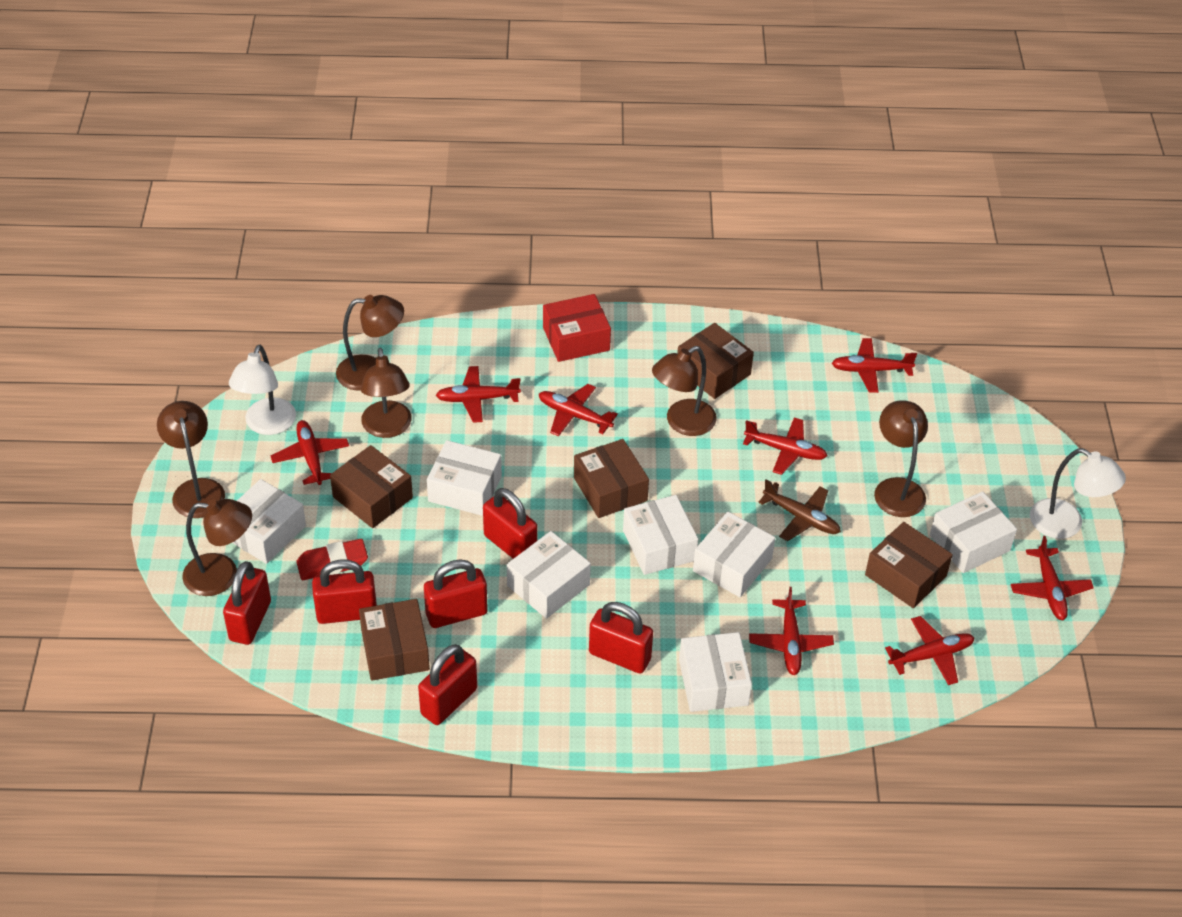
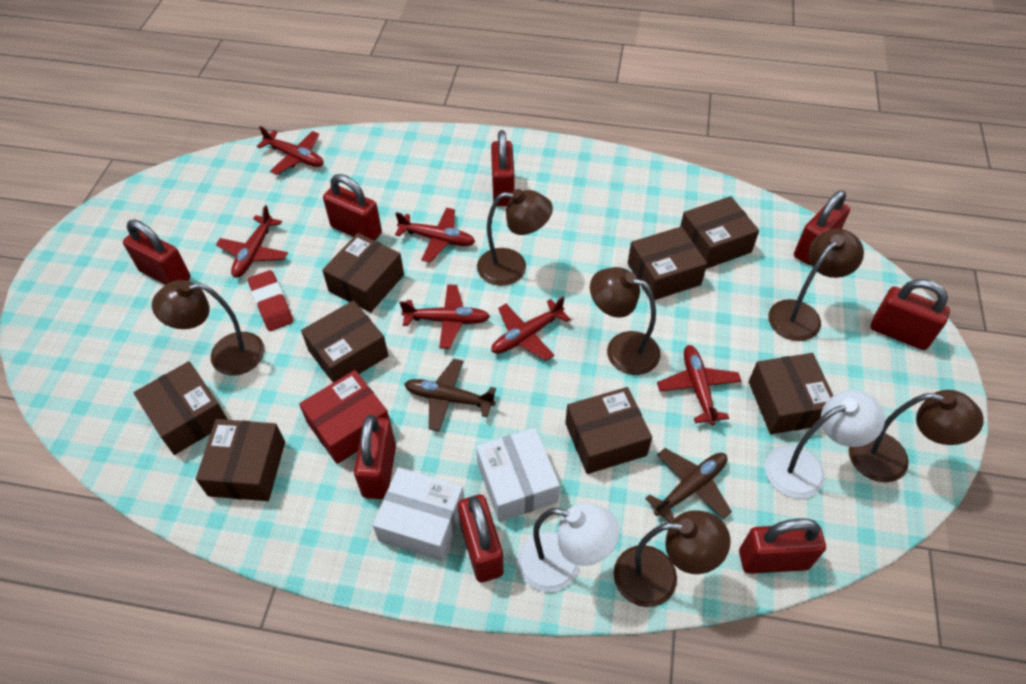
brown box: [330,445,413,528] [359,599,430,681] [574,439,649,518] [677,323,754,399] [865,522,953,608] = 5 -> [134,361,228,455] [196,419,285,501] [301,300,388,383] [322,233,404,313] [565,387,652,474] [628,226,707,300] [680,196,759,269] [749,353,833,434] = 8
brown plane: [758,479,841,541] = 1 -> [404,359,496,431] [645,448,732,523] = 2
red padlock: [223,561,271,645] [312,559,377,624] [418,644,477,725] [424,559,488,628] [483,488,538,559] [589,602,653,674] = 6 -> [123,220,191,285] [323,174,382,241] [354,415,396,499] [458,494,504,582] [491,130,514,206] [739,518,826,574] [794,190,850,265] [871,279,950,350] = 8
red plane: [270,420,349,485] [436,366,521,423] [539,384,618,436] [743,418,827,475] [749,587,834,675] [832,338,917,393] [885,616,974,685] [1011,536,1094,620] = 8 -> [216,205,288,278] [257,126,324,175] [395,208,475,262] [400,284,490,349] [491,297,571,361] [657,345,741,425] = 6
white box: [232,479,306,564] [427,440,502,516] [507,531,591,619] [623,495,698,575] [679,632,752,712] [693,512,775,597] [930,491,1017,573] = 7 -> [373,467,464,561] [476,428,560,522] = 2

